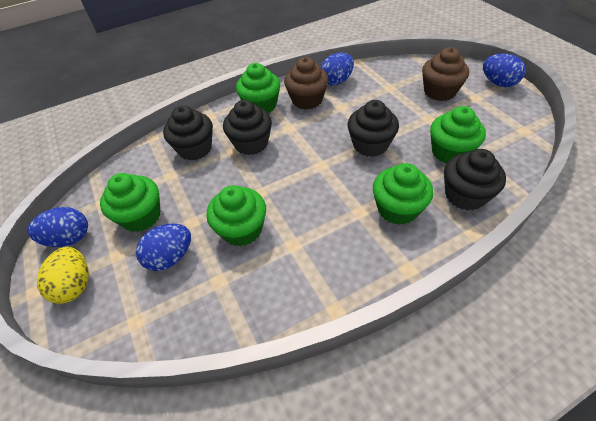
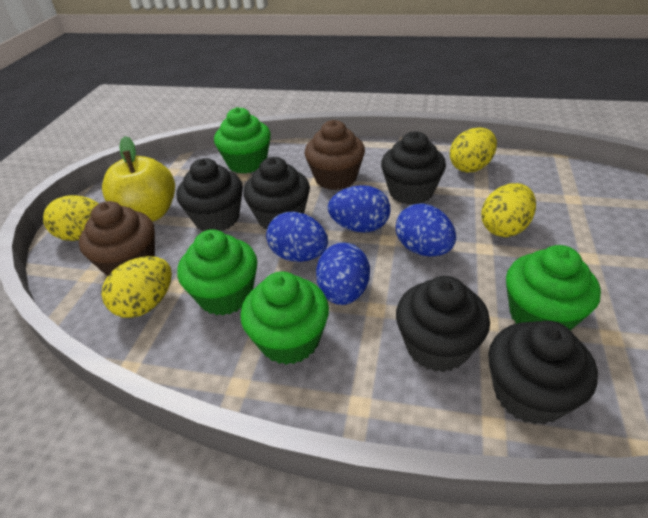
black cupcake: [163,105,213,160] [223,100,272,155] [347,100,399,157] [444,149,506,211] = 4 -> [177,158,243,231] [243,157,310,229] [381,131,446,205] [396,276,490,372] [488,321,598,425] = 5
green cupcake: [100,173,161,232] [206,185,266,246] [236,63,280,113] [373,163,433,225] [430,106,486,163] = 5 -> [177,230,257,315] [214,107,271,174] [240,272,329,365] [506,245,601,330] = 4
yellow apple: none = 0 -> [102,136,175,222] = 1
yellow egg: [37,247,89,304] = 1 -> [43,195,99,241] [101,256,172,318] [450,127,497,172] [481,183,536,237] = 4

